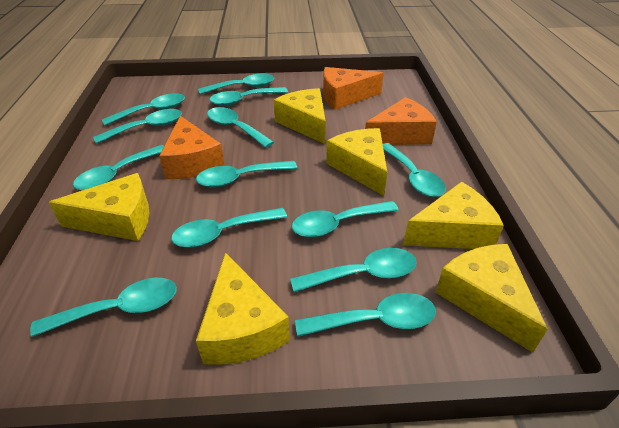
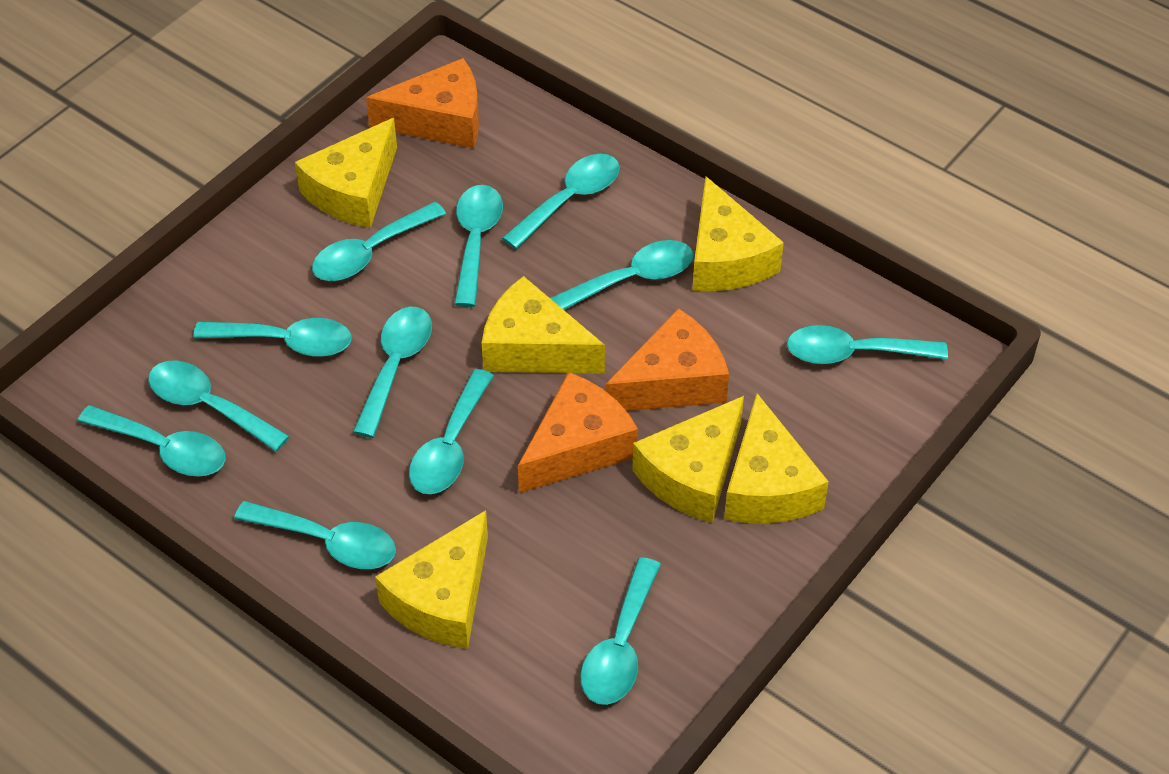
turquoise spoon: [30,278,177,337] [73,145,164,190] [93,109,182,144] [102,93,185,126] [171,208,287,248] [196,161,297,187] [198,74,274,94] [207,107,274,148] [209,87,288,106] [290,248,417,292] [292,201,399,237] [295,293,436,337] [383,143,446,197] = 13 -> [78,405,226,476] [148,360,289,452] [193,318,351,357] [234,501,396,569] [312,202,446,281] [353,307,432,438] [409,369,494,494] [454,185,503,307] [502,154,620,249] [550,240,694,310] [580,557,661,705] [787,325,948,364] = 12

